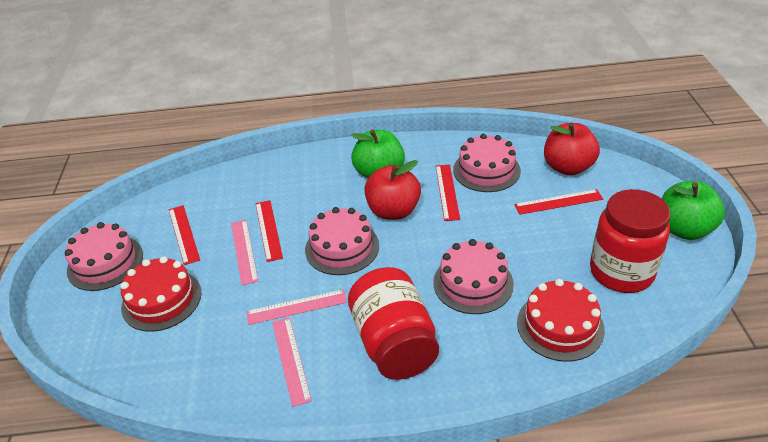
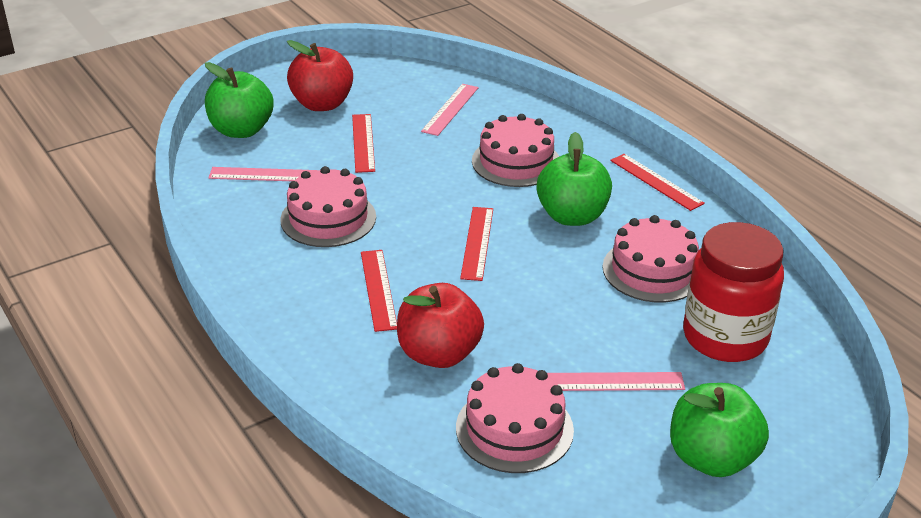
green apple: [351,130,405,178] [662,181,725,240] = 2 -> [205,62,274,138] [537,132,612,226] [670,383,769,477] = 3
red cake: [120,256,202,332] [517,279,605,362] = 2 -> none = 0
red jar: [348,267,439,380] [590,189,671,293] = 2 -> [683,222,784,362] = 1

